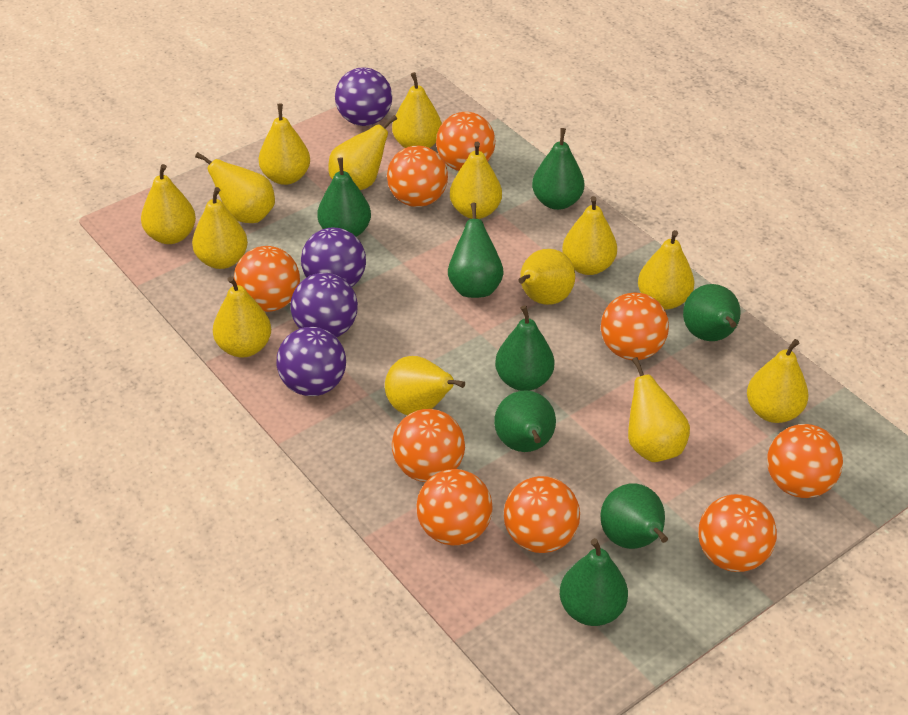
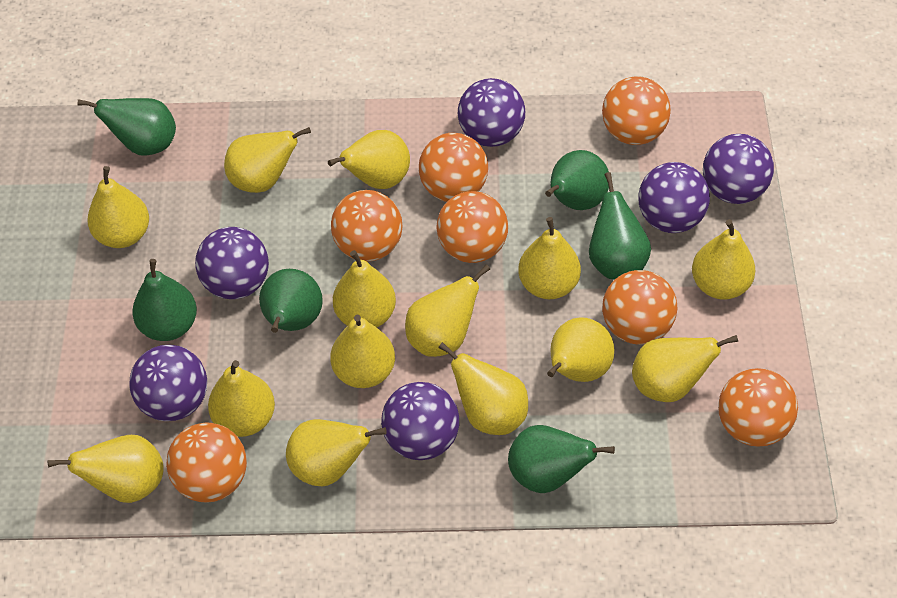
green pear: [317,157,371,237] [448,202,504,298] [494,390,556,452] [495,305,554,391] [532,128,584,210] [560,538,628,626] [600,483,668,549] [683,284,741,341] = 8 -> [77,98,176,156] [132,259,197,341] [259,269,323,333] [508,425,615,493] [545,150,609,210] [589,172,651,279] = 6
orange ball: [234,246,300,312] [387,146,448,207] [392,409,465,482] [416,469,493,546] [436,112,495,171] [504,476,580,553] [601,293,669,360] [698,494,777,572] [767,424,843,498] = 9 -> [166,423,247,503] [331,190,402,262] [419,133,488,202] [436,191,508,263] [602,76,671,145] [602,270,677,345] [718,368,798,447] = 7
purple ball: [276,327,346,396] [290,273,358,337] [301,228,366,287] [335,68,392,126] = 4 -> [129,345,207,421] [195,227,269,299] [381,382,459,460] [458,78,525,147] [638,162,710,233] [703,134,774,204] = 6

